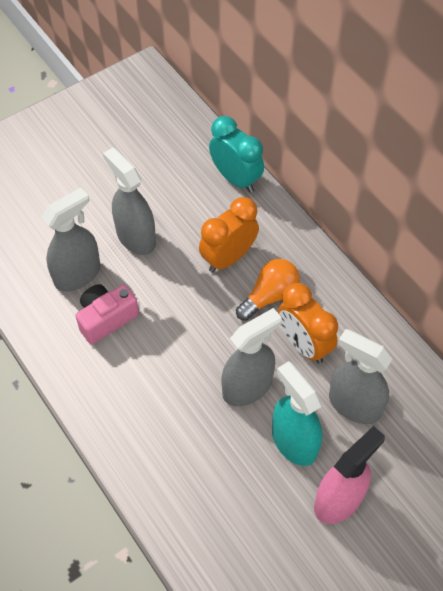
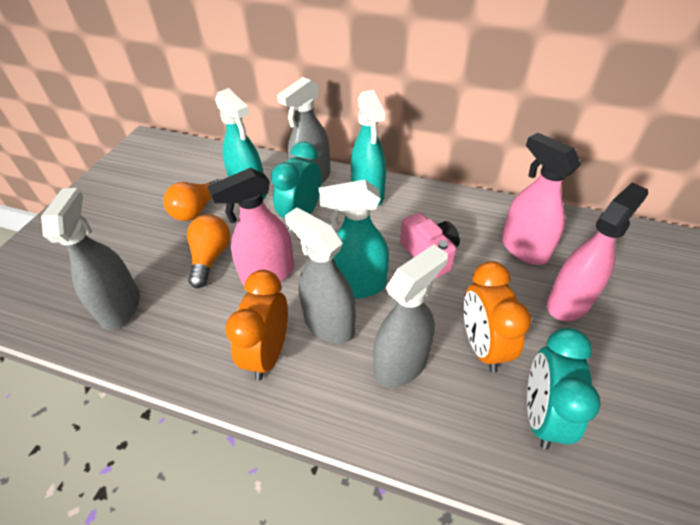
orange light bulb: [236,259,300,321] = 1 -> [163,179,221,221] [187,214,230,288] = 2
pink spray bottle: [314,426,385,524] = 1 -> [207,168,294,285] [501,133,581,265] [546,182,648,321] = 3
turquoise clock: [209,116,264,193] = 1 -> [271,142,322,230] [527,328,601,449] = 2
turquoise spray bottle: [272,361,322,466] = 1 -> [215,88,267,200] [319,180,389,299] [351,90,386,206] = 3

